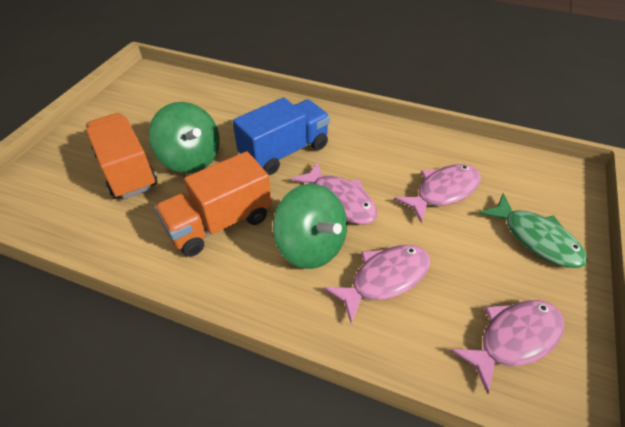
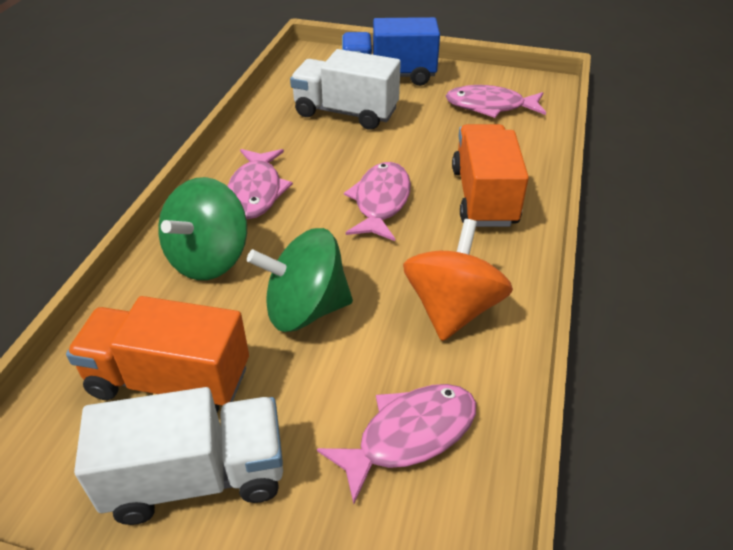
green fish: [479,193,588,268] = 1 -> none = 0
orange spinning top: none = 0 -> [403,219,513,341] = 1
white truck: none = 0 -> [74,387,283,525] [290,49,401,130] = 2

